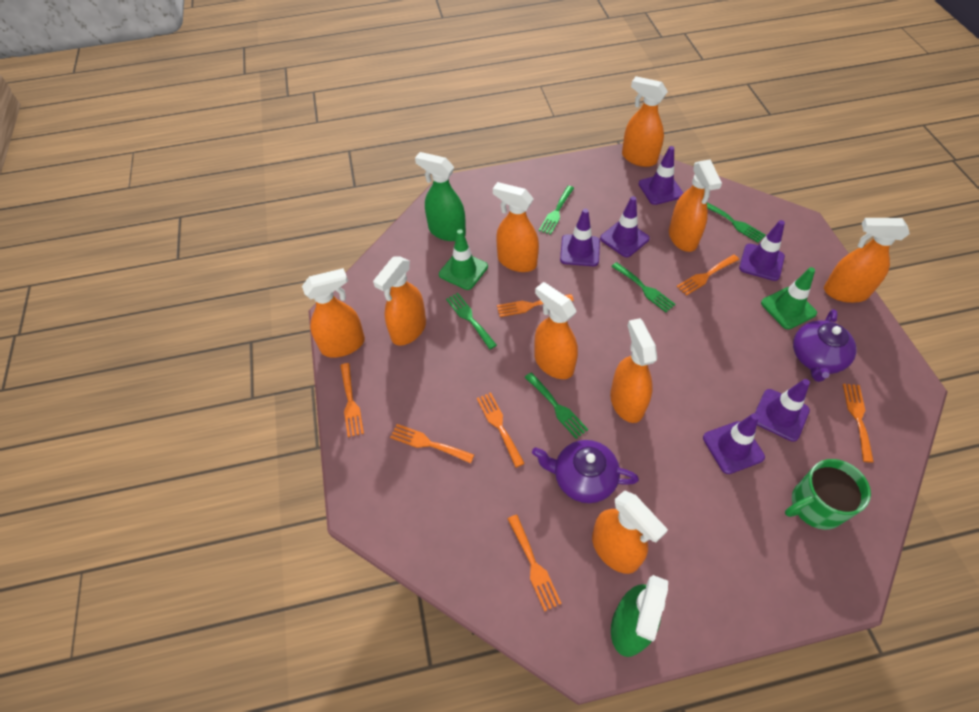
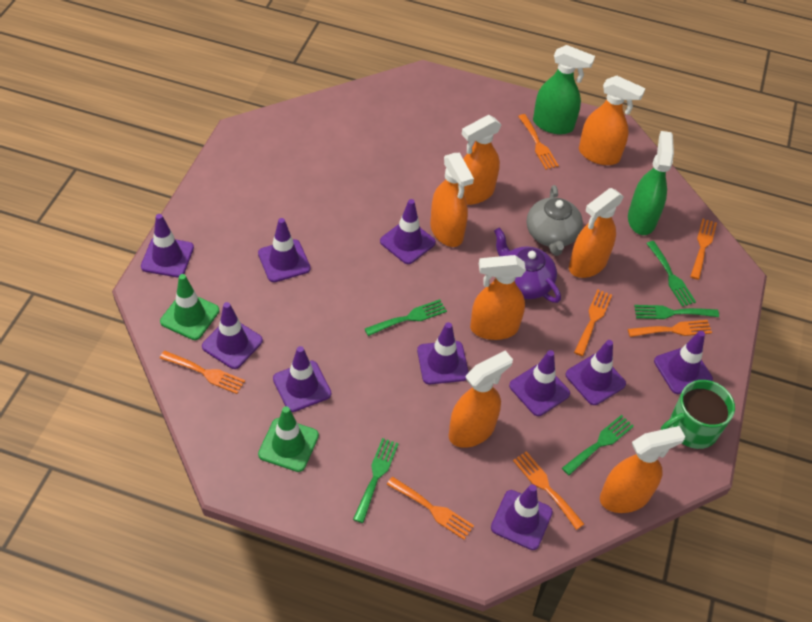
grey teapot: none = 0 -> [527,185,583,256] = 1
orange spray bottle: [302,268,365,358] [373,256,426,346] [493,182,539,272] [534,282,578,379] [592,490,668,574] [610,318,657,423] [622,76,668,167] [669,159,722,252] [824,218,910,303] = 9 -> [430,153,474,247] [449,351,513,448] [461,115,501,205] [470,255,526,340] [569,188,624,278] [579,76,646,165] [600,426,685,513] = 7
purple teapot: [532,440,639,503] [793,309,856,382] = 2 -> [494,227,561,303] = 1
purple traffic cone: [560,209,600,266] [600,196,650,257] [639,146,683,205] [703,413,765,474] [739,220,785,281] [755,379,810,442] = 6 -> [141,214,194,277] [202,302,263,369] [258,218,311,282] [273,346,331,412] [380,199,436,264] [417,322,469,384] [491,484,553,550] [509,350,570,416] [566,340,626,405] [654,331,713,394] = 10

